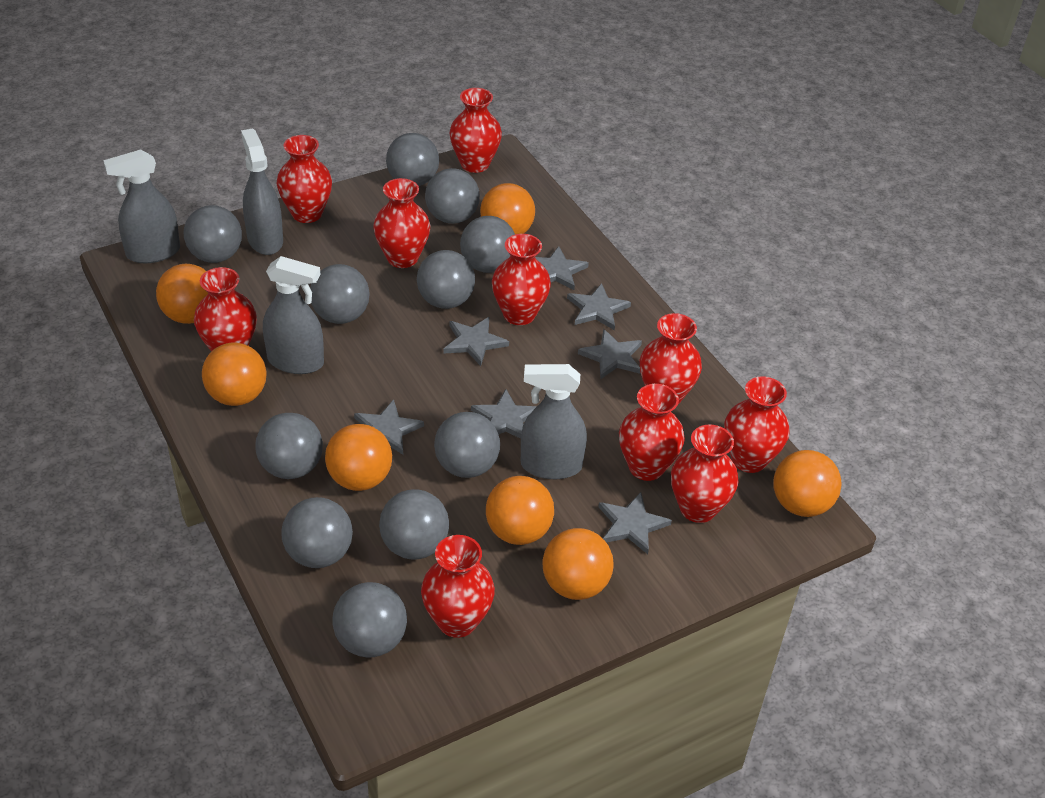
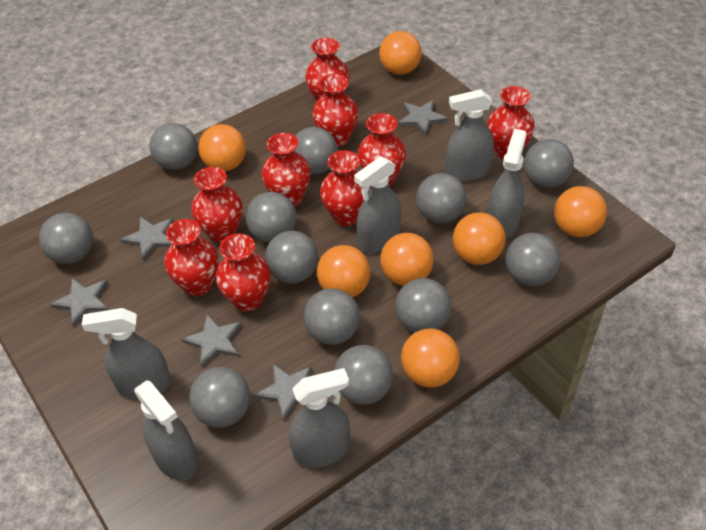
grey ball: [184,205,242,263] [255,413,323,479] [281,497,353,568] [310,264,370,324] [332,582,407,658] [379,489,449,560] [386,133,439,186] [417,250,475,309] [425,168,480,224] [434,412,500,478] [460,216,515,273] = 11 -> [39,213,93,264] [150,123,198,170] [189,367,250,428] [246,192,297,243] [265,231,318,284] [295,127,338,175] [304,288,360,345] [334,345,393,405] [395,278,451,333] [416,173,467,224] [506,233,560,286] [524,139,574,188] = 12
grey spray bottle: [103,149,180,263] [241,129,283,255] [263,256,324,374] [521,364,587,479] = 4 -> [82,308,171,399] [134,380,199,481] [289,368,350,468] [354,156,401,253] [446,89,494,182] [488,129,527,238] = 6
grey star: [354,400,424,455] [443,317,509,366] [471,389,537,439] [535,246,589,290] [567,283,631,330] [578,329,642,379] [599,492,672,554] = 7 -> [50,278,108,327] [121,217,174,260] [181,314,242,368] [254,364,312,421] [398,100,448,136] = 5
red vase: [194,267,257,351] [277,135,332,223] [373,178,430,268] [421,535,495,638] [450,88,502,173] [492,234,551,325] [619,384,685,481] [640,313,702,404] [671,424,739,523] [724,376,790,473] = 10 -> [164,219,218,296] [191,167,243,243] [216,234,271,311] [262,133,311,207] [305,38,349,102] [312,74,359,147] [320,150,370,226] [358,113,406,186] [487,86,535,160] = 9

